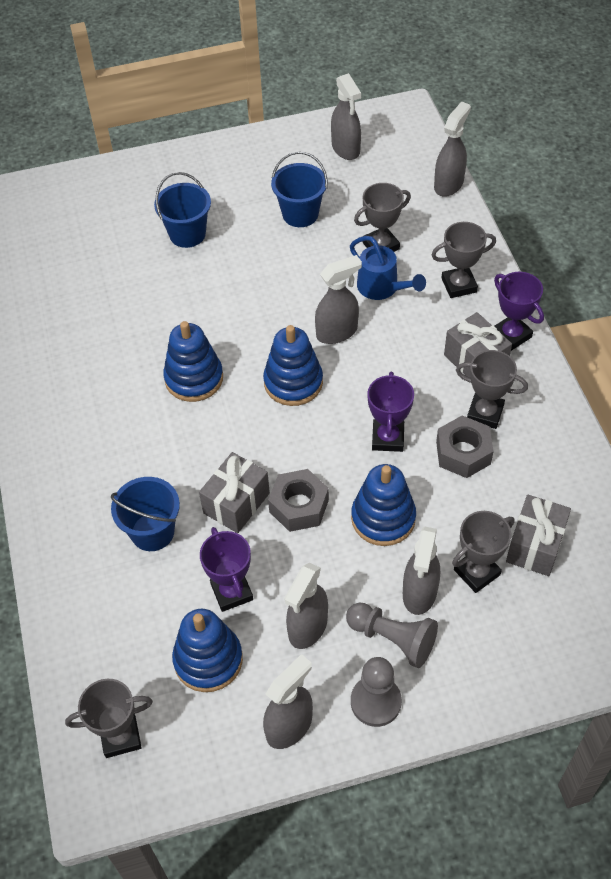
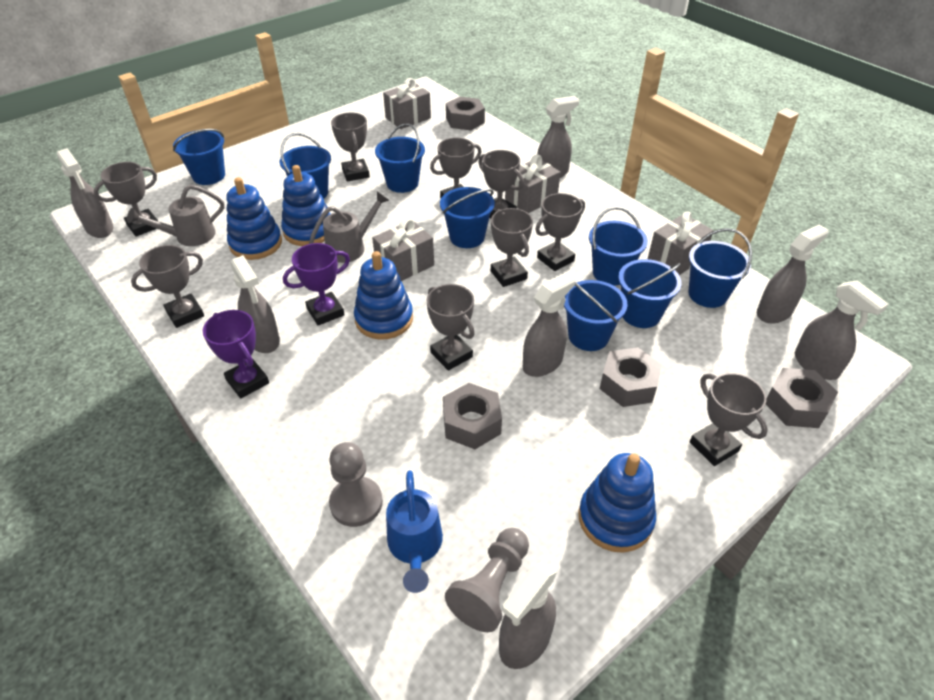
blue bucket: [111,477,180,551] [154,172,211,248] [271,152,328,227] = 3 -> [173,129,225,185] [280,133,331,199] [375,123,425,193] [440,187,495,248] [564,280,628,351] [589,207,648,286] [618,259,682,328] [688,228,752,308] = 8
grey gift: [199,452,270,533] [444,312,512,378] [506,495,571,576] = 3 -> [372,218,434,281] [383,78,431,129] [505,155,560,213] [648,212,714,275] = 4
grey nut: [268,469,329,532] [436,416,494,478] = 2 -> [443,383,502,449] [446,97,485,130] [600,347,662,407] [766,368,838,428] = 4
grey spray bottle: [263,654,313,749] [284,563,328,649] [315,255,362,344] [331,73,361,160] [403,527,440,615] [434,102,471,197] = 6 -> [57,148,114,238] [230,255,280,353] [499,562,557,669] [523,273,576,377] [537,96,579,178] [757,225,829,324] [795,280,889,380] = 7
grey trophy: [65,679,153,758] [354,183,411,252] [431,222,496,298] [452,511,514,593] [456,350,528,429] = 5 -> [94,162,158,237] [131,245,204,328] [331,113,370,181] [426,284,475,370] [430,138,481,198] [478,150,524,218] [491,208,533,287] [535,193,585,271] [690,373,768,466] = 9
grey watering can: none = 0 -> [127,185,225,246] [309,191,390,263] = 2
purple trophy: [200,527,253,612] [367,372,414,452] [494,272,544,351] = 3 -> [203,310,269,398] [283,243,350,325] = 2

